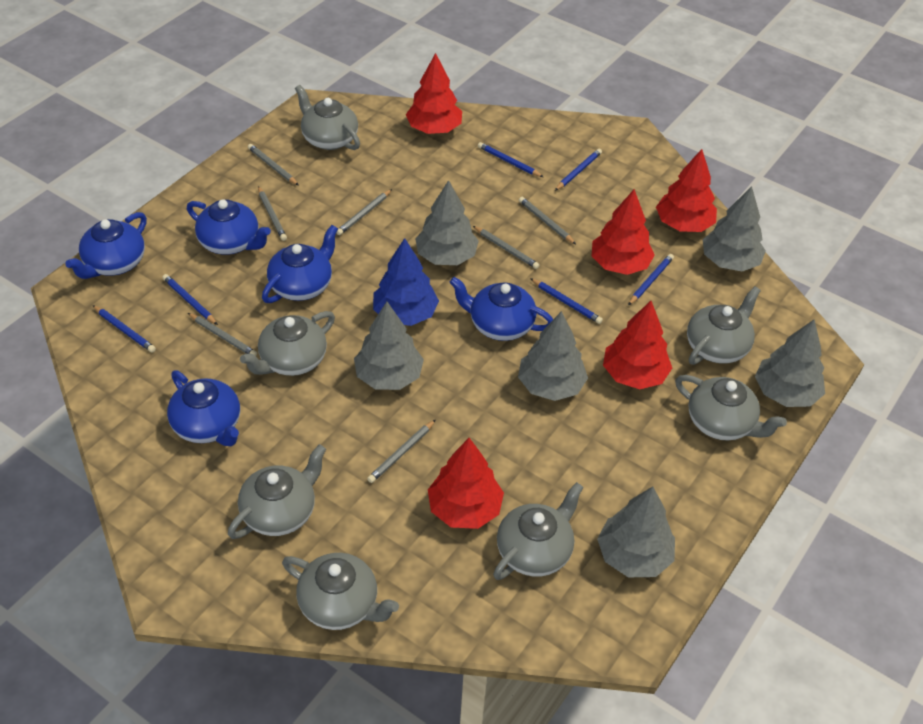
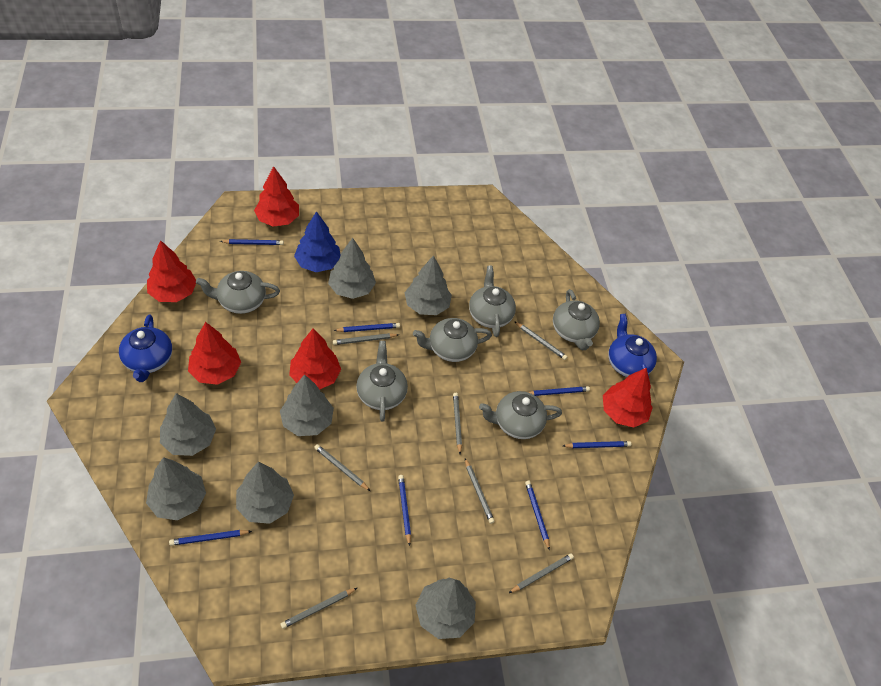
blue pencil: [93,305,156,353] [162,274,218,325] [478,142,543,177] [530,278,603,324] [555,149,602,191] [628,254,674,305] = 6 -> [169,530,252,546] [220,239,284,245] [334,323,400,332] [398,475,411,546] [525,481,550,551] [528,386,590,396] [563,441,631,448] = 7
blue teapot: [65,212,147,279] [167,370,240,446] [187,199,271,255] [262,225,338,303] [449,277,553,341] = 5 -> [119,314,172,382] [608,314,657,377] = 2
grey teapot: [228,444,326,539] [240,311,335,376] [282,553,399,630] [295,85,360,150] [493,482,583,580] [675,375,787,441] [687,286,761,365] = 7 -> [196,271,280,314] [356,341,408,421] [413,318,492,362] [469,266,516,337] [479,391,562,439] [553,289,600,350] = 6
grey tree: [354,302,424,390] [415,180,479,265] [518,311,588,401] [597,486,675,577] [703,186,766,271] [755,320,825,407] = 6 -> [146,457,206,520] [160,393,216,456] [236,462,294,524] [280,374,334,436] [328,238,376,299] [405,255,452,315] [415,578,476,639] = 7

